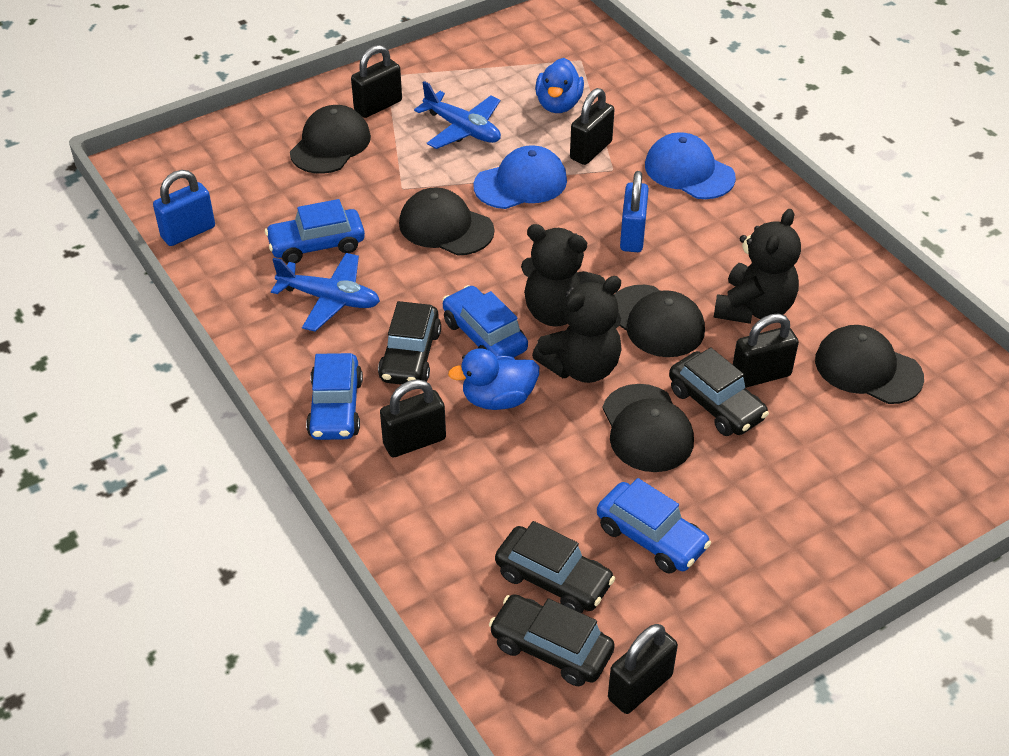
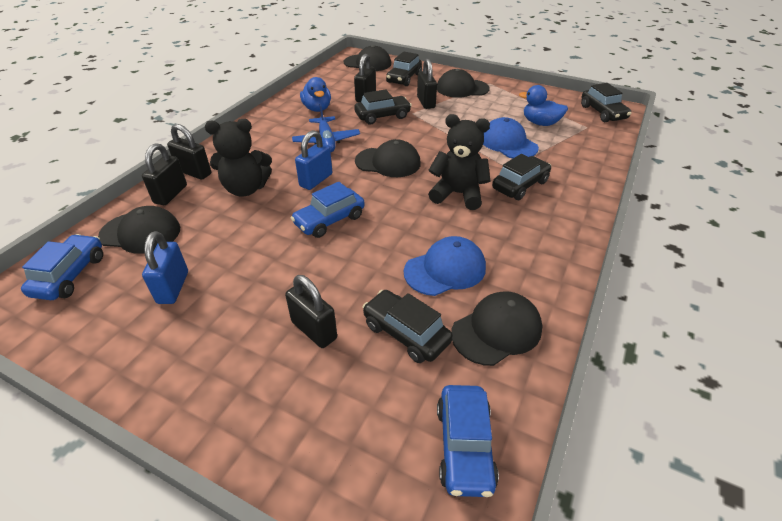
black car: [378,301,441,385] [489,594,615,686] [495,521,615,613] [669,347,769,436] = 4 -> [354,89,412,124] [362,290,453,363] [386,51,422,86] [492,154,551,200] [581,83,632,122] = 5
black teddy bear: [521,224,605,327] [532,276,622,383] [713,209,801,324] = 3 -> [205,119,272,196] [428,114,490,210] = 2
blue car: [265,199,365,264] [306,353,363,440] [442,285,528,358] [597,478,711,574] = 4 -> [21,234,103,300] [291,182,365,238] [437,385,499,497] = 3
blue plane: [271,253,380,332] [414,81,501,149] = 2 -> [292,104,360,152] = 1

